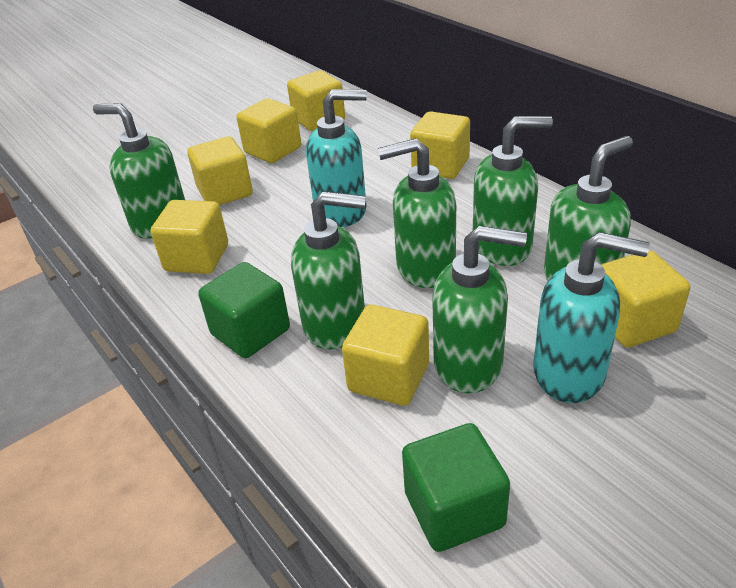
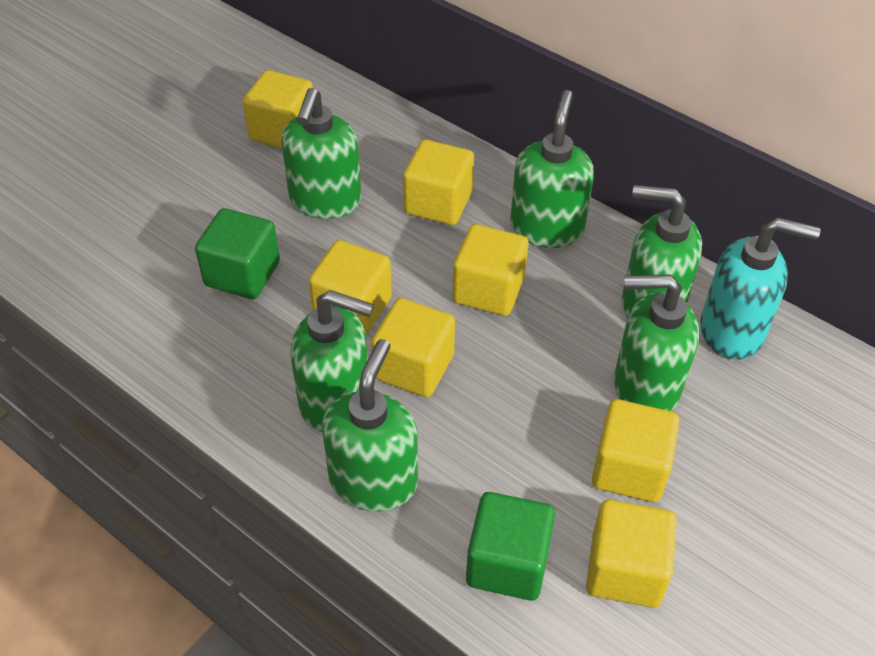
turquoise soap dispenser: [306,89,367,227] [533,232,650,403] = 2 -> [700,218,821,360] = 1

